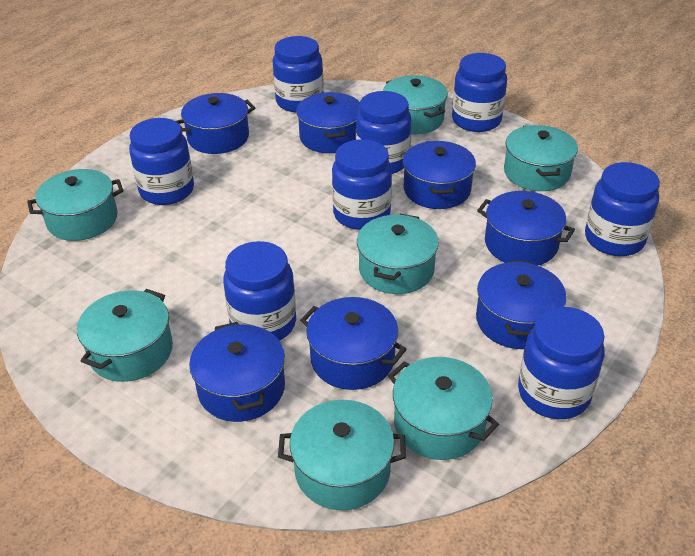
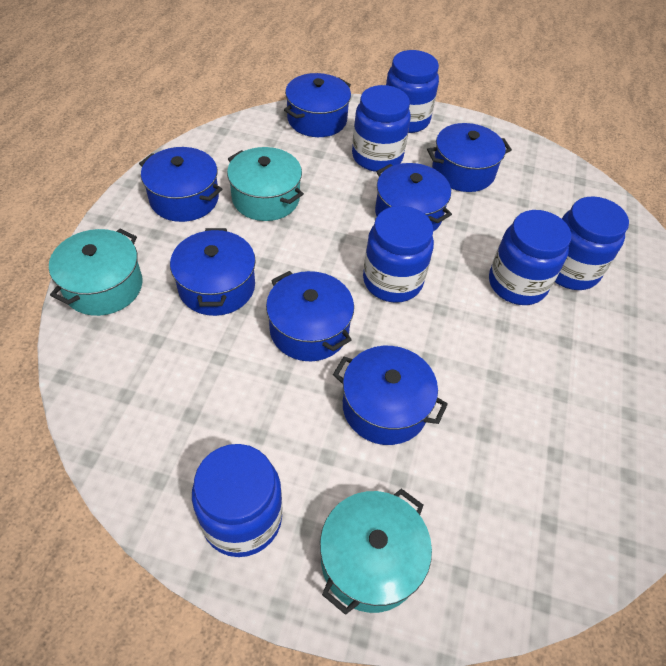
blue jar: [129,118,194,205] [223,241,296,341] [273,36,324,112] [332,139,392,230] [356,91,411,174] [452,53,507,132] [518,307,605,419] [585,162,660,256] = 8 -> [192,444,283,557] [352,85,411,172] [363,206,434,303] [386,50,439,133] [489,210,571,305] [555,196,629,290] = 6
turquoise pot: [27,169,123,241] [77,289,173,382] [278,400,406,510] [357,214,439,294] [383,75,448,134] [388,357,499,460] [504,125,578,191] = 7 -> [49,229,142,316] [227,147,304,221] [320,489,432,615] = 3

